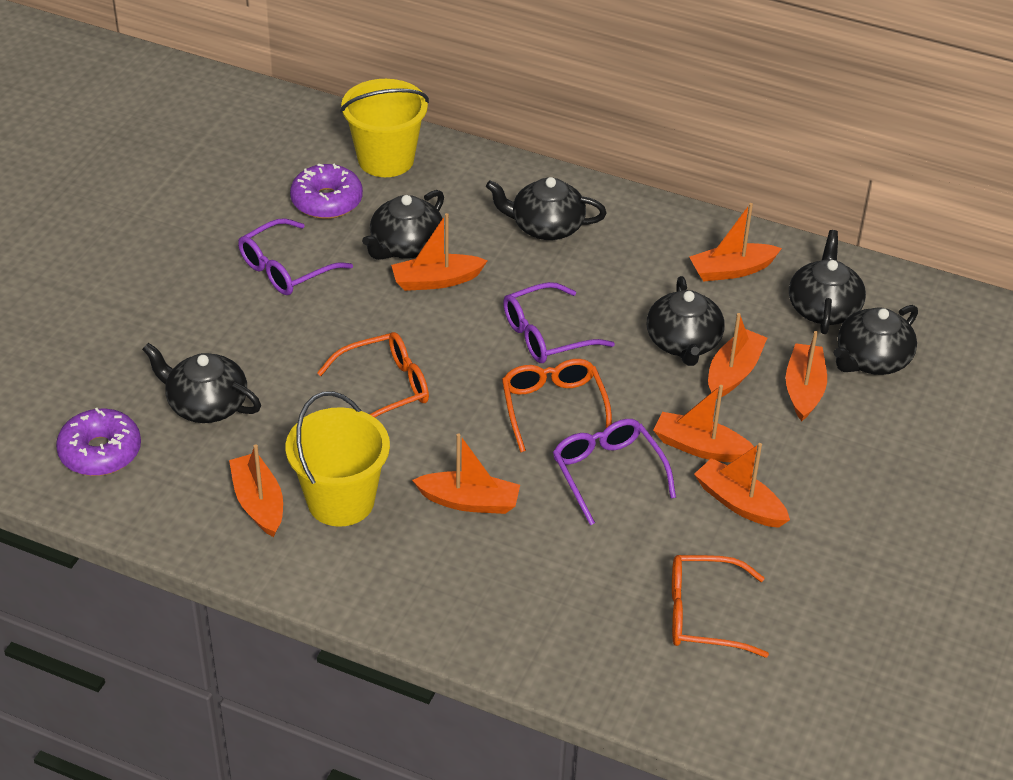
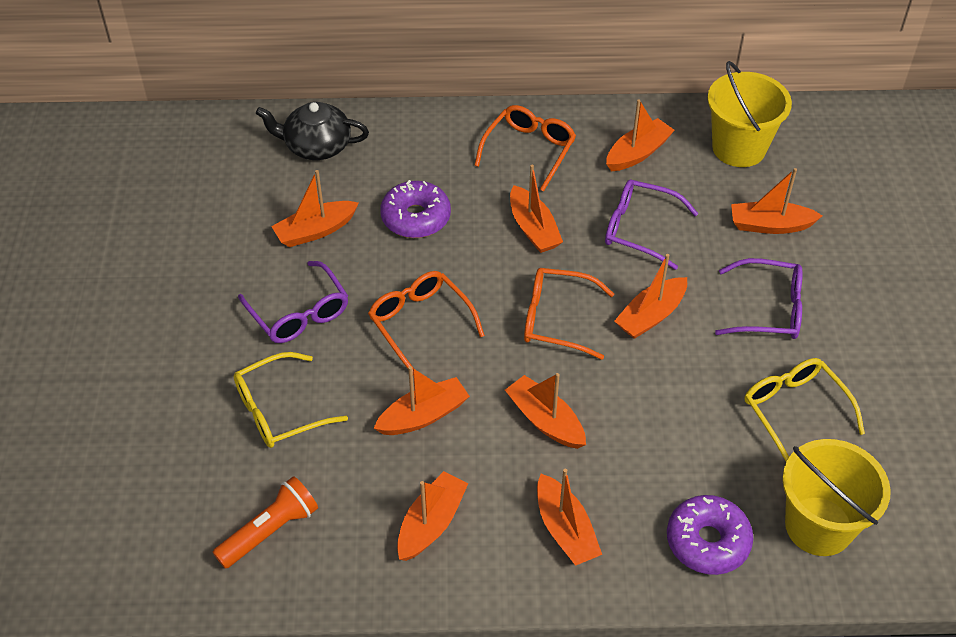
black teapot: [142,343,261,423] [362,190,444,260] [486,177,607,240] [647,276,725,366] [789,230,866,334] [834,305,918,375] = 6 -> [256,102,369,160] = 1
orange boat: [229,444,283,537] [391,213,487,291] [412,433,520,514] [653,385,757,463] [689,203,782,281] [694,443,790,528] [708,313,767,399] [786,331,827,421] = 8 -> [271,170,359,247] [373,366,470,435] [397,471,468,561] [505,373,586,449] [510,165,563,253] [537,468,602,566] [606,100,675,171] [614,254,687,339] [731,168,823,234] = 9
orange flashlight: none = 0 -> [213,476,318,569] = 1
yellow glasses: none = 0 -> [233,352,348,448] [744,358,865,462] = 2

